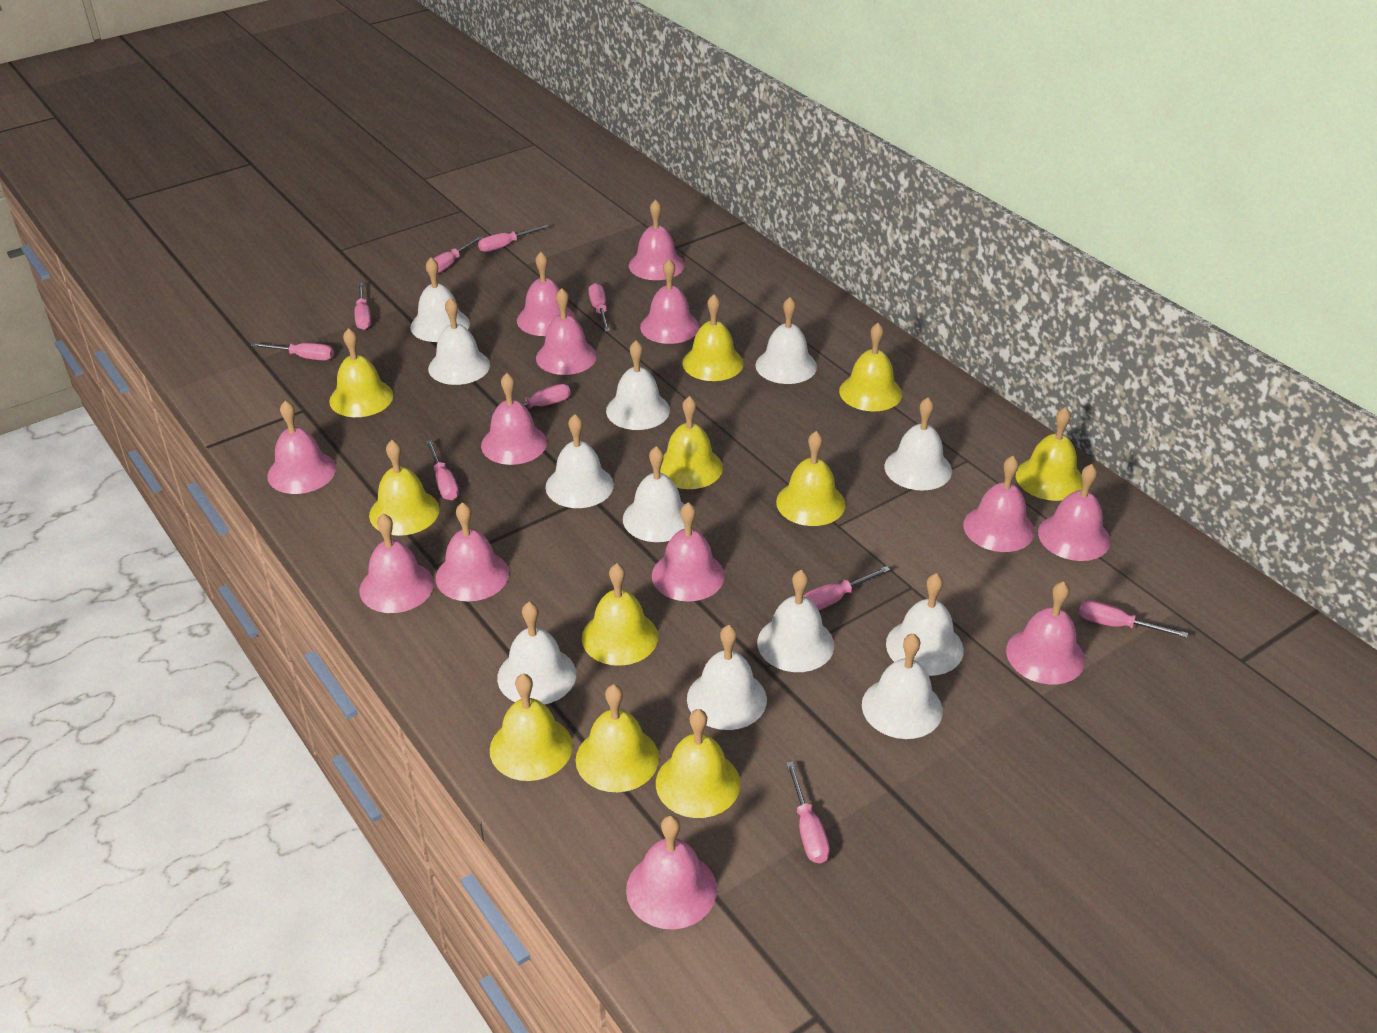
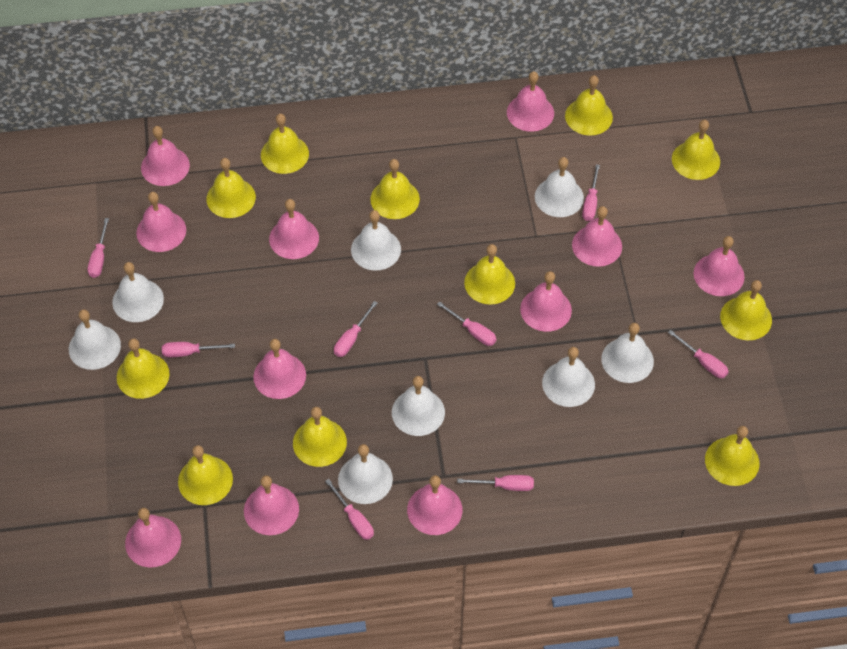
pink bell: [267,401,336,494] [359,514,434,613] [436,502,509,602] [481,373,547,465] [517,252,576,336] [536,288,597,375] [626,815,717,930] [629,199,684,280] [640,259,699,344] [652,502,725,602] [963,456,1035,552] [1006,581,1085,684] [1038,464,1111,561] = 13 -> [125,508,181,568] [136,192,186,252] [141,126,190,186] [244,475,299,535] [253,339,306,399] [269,199,319,259] [407,475,462,535] [507,71,554,132] [520,271,572,332] [572,206,622,267] [694,236,745,296] = 11
pink screwdriver: [251,343,334,360] [355,282,371,330] [426,236,482,273] [426,440,459,500] [478,225,549,252] [487,384,571,418] [589,283,610,332] [786,762,830,864] [804,566,890,610] [1078,600,1188,638] = 10 -> [88,218,109,278] [162,342,235,357] [325,479,374,540] [334,301,378,357] [437,302,496,346] [457,475,534,491] [582,164,600,221] [668,330,729,378] = 8
white bell: [410,257,470,342] [428,298,490,385] [497,602,576,705] [545,414,614,508] [606,340,670,430] [623,446,685,542] [687,625,767,730] [756,297,817,384] [757,570,834,672] [862,633,943,739] [885,397,952,490] [886,573,964,676] = 12 -> [69,310,121,370] [112,262,164,322] [338,444,393,504] [351,210,401,271] [392,376,445,436] [535,157,584,217] [542,347,595,407] [601,323,654,383] = 8

